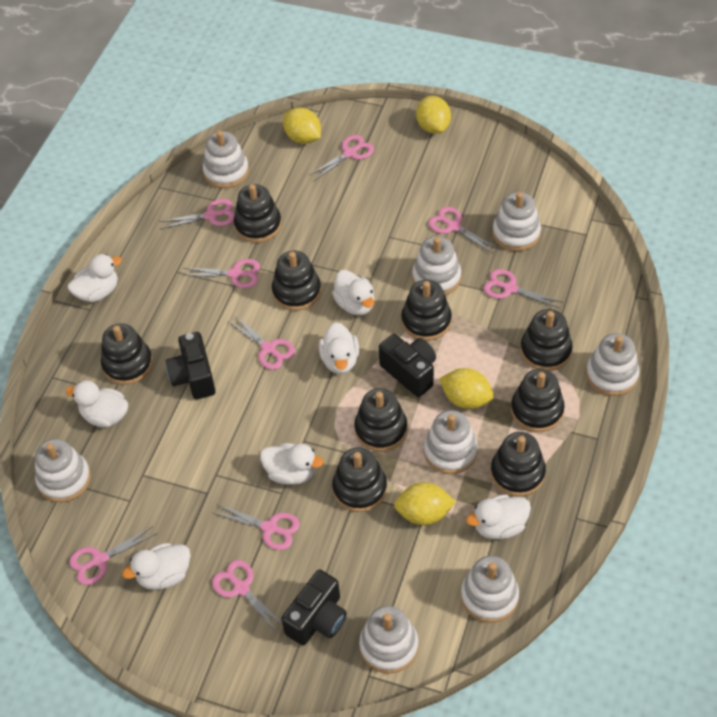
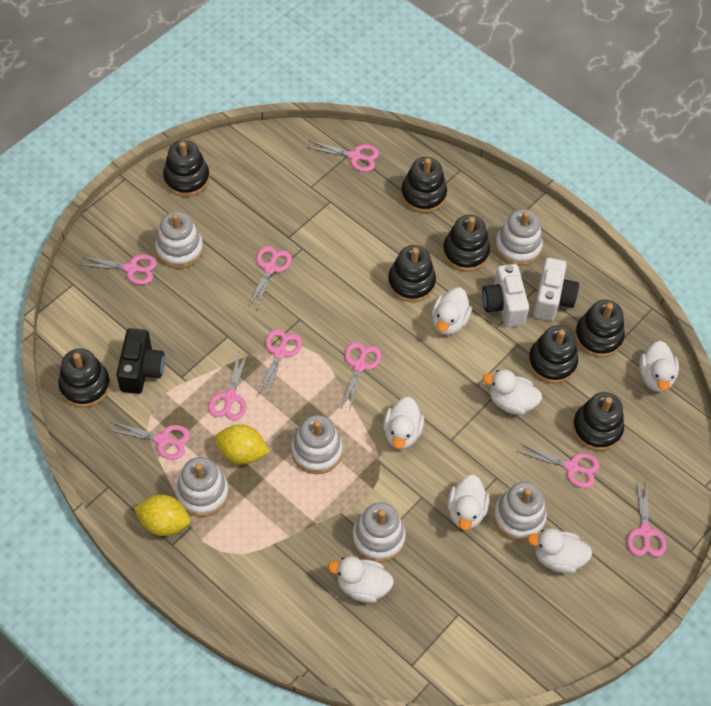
black camera: [166,332,216,399] [281,569,347,646] [379,334,436,397] = 3 -> [116,328,165,394] = 1
black stacking toy: [101,323,153,385] [234,184,282,243] [272,251,321,311] [332,447,387,512] [354,388,408,452] [401,280,452,341] [491,432,546,496] [511,369,565,432] [520,309,573,371] = 9 -> [59,349,110,408] [163,140,210,197] [388,245,436,302] [401,157,447,213] [443,215,490,272] [528,325,578,384] [572,392,624,451] [575,300,625,357] = 8
white camera: none = 0 -> [482,264,529,327] [533,258,579,321] = 2
white stacking toy: [35,439,91,502] [203,131,249,188] [359,606,418,674] [412,236,461,295] [424,410,478,474] [461,556,519,623] [493,192,541,251] [586,333,640,396] = 8 -> [155,211,203,269] [176,457,229,517] [291,415,343,474] [352,502,406,562] [493,482,547,541] [495,209,543,266] = 6
yellow lemon: [283,108,321,144] [394,482,456,525] [416,96,451,134] [439,368,494,409] = 4 -> [134,495,190,536] [215,424,269,465] = 2

